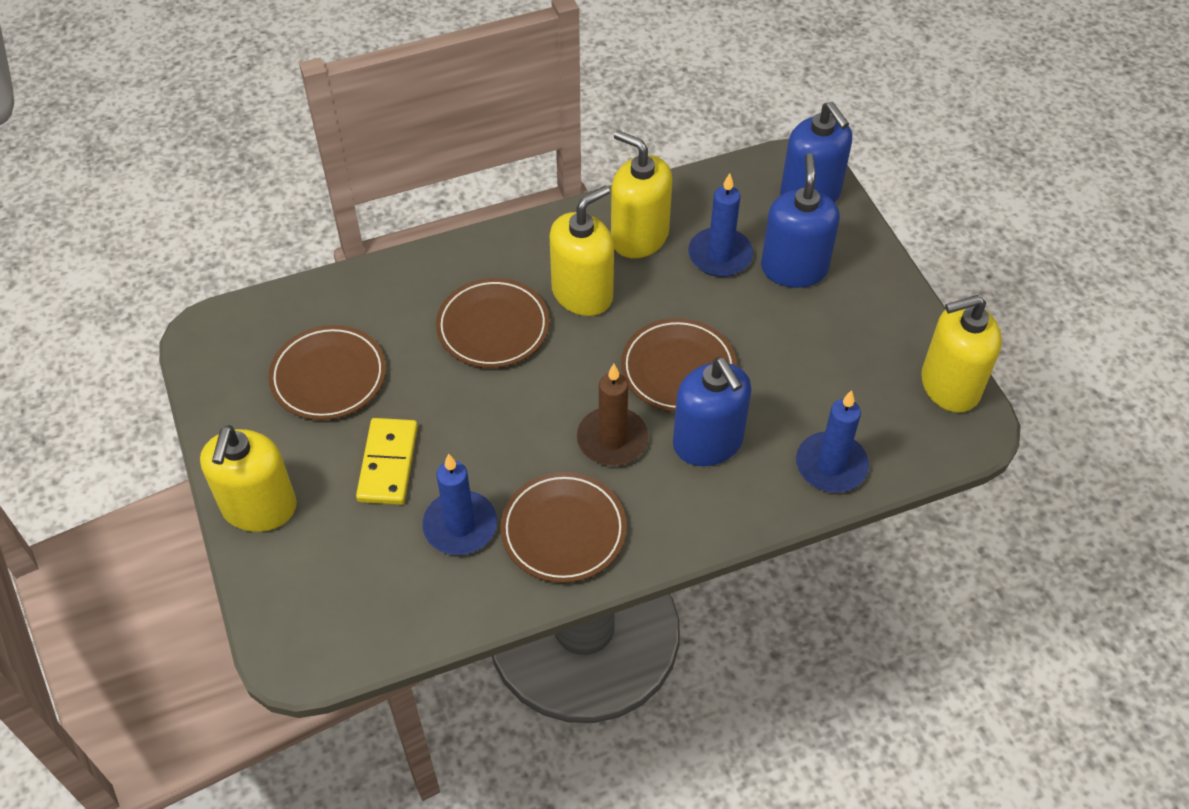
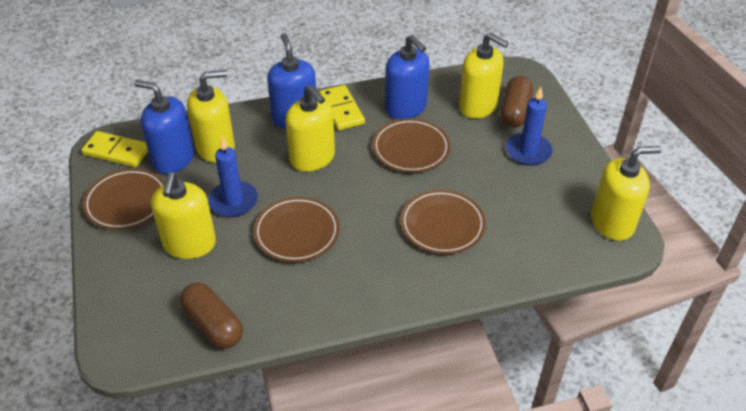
blue candle: [422,453,497,555] [688,173,753,277] [796,390,869,493] = 3 -> [208,137,258,217] [506,87,552,166] = 2
brown candle: [577,364,648,466] = 1 -> none = 0
brown capsule: none = 0 -> [180,283,243,348] [501,76,533,128] = 2
yellow domino: [356,418,418,505] = 1 -> [81,131,148,167] [319,85,365,130] = 2
yellow soap dispenser: [200,425,297,532] [549,186,614,316] [611,130,672,258] [921,295,1002,413] = 4 -> [151,172,216,259] [187,70,235,163] [286,85,335,172] [459,33,509,119] [591,146,662,241] = 5

